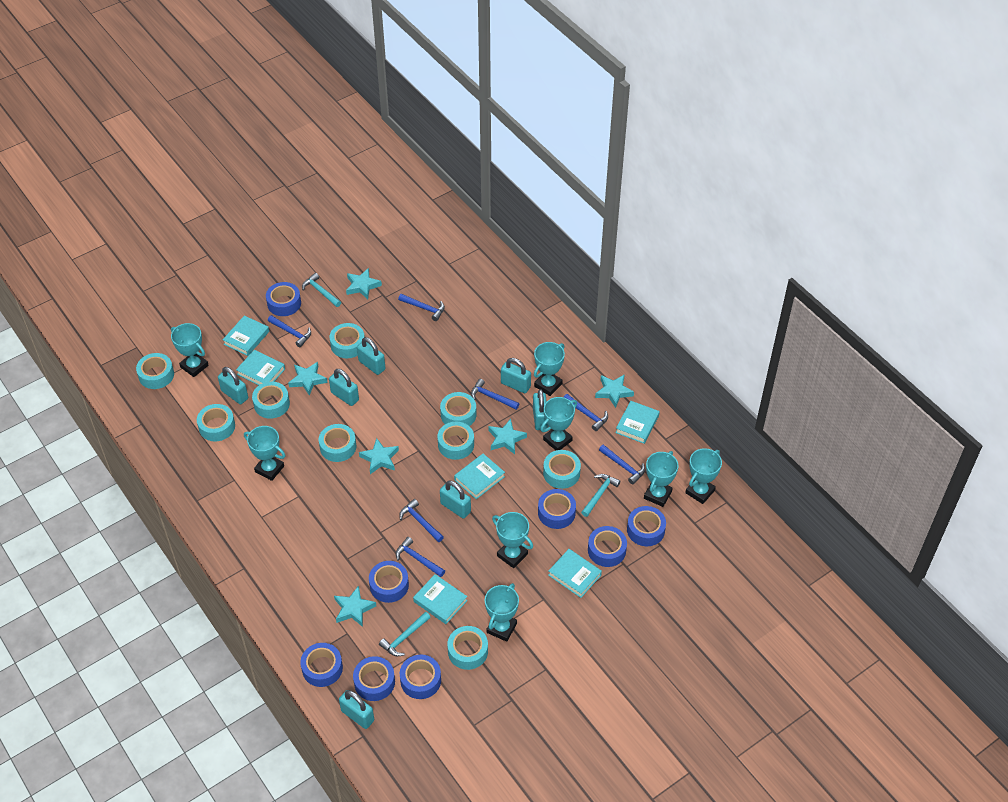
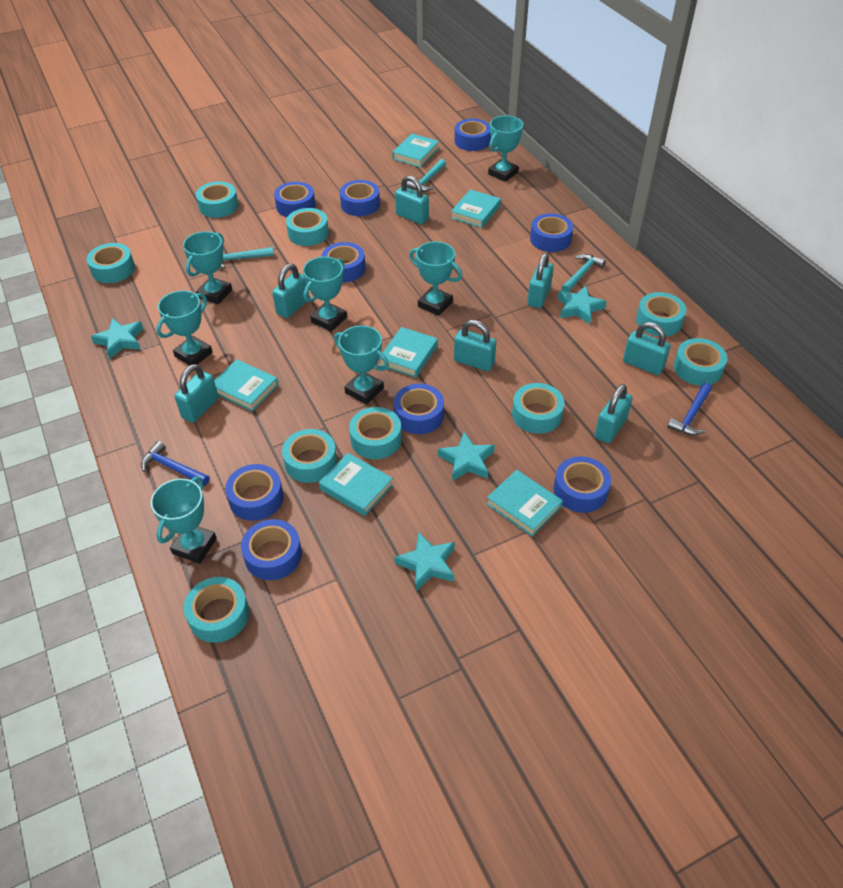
blue hammer: [268,315,311,347] [396,537,445,577] [398,294,445,321] [399,499,444,542] [471,379,519,410] [564,394,608,431] [599,445,645,485] = 7 -> [141,441,210,486] [667,383,712,436] = 2
blue tape: [266,282,301,316] [300,643,343,687] [353,656,395,701] [369,561,409,603] [400,655,441,699] [538,489,576,529] [588,526,627,567] [627,506,666,546] = 8 -> [225,464,284,521] [241,519,302,580] [274,182,315,217] [322,242,366,283] [340,180,380,216] [393,384,444,434] [455,119,491,151] [530,213,573,252] [554,456,611,513] = 9
turquoise star: [288,362,328,396] [334,585,376,627] [346,268,382,299] [359,438,399,474] [488,419,527,454] [595,374,634,408] = 6 -> [91,318,143,359] [394,531,455,591] [438,432,495,481] [558,286,607,324] = 4
turquoise trophy: [171,323,209,377] [244,426,286,481] [485,583,519,642] [492,512,533,568] [534,342,565,396] [540,397,577,450] [644,451,679,507] [685,448,722,504] = 8 -> [151,477,217,564] [156,290,213,365] [183,231,232,304] [303,257,347,332] [334,325,389,405] [409,242,462,316] [488,115,523,182] = 7

